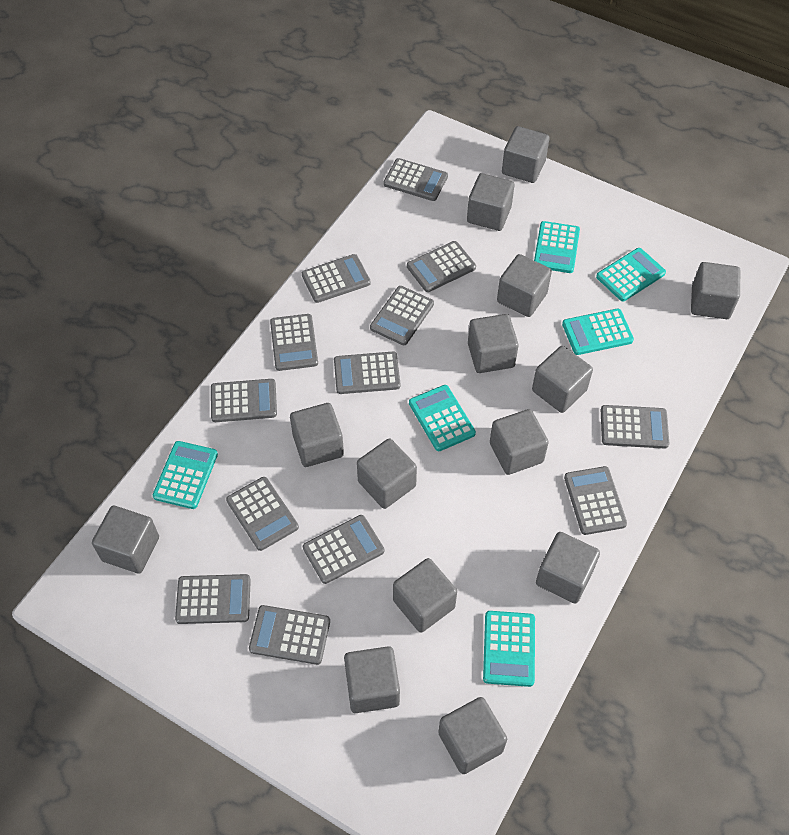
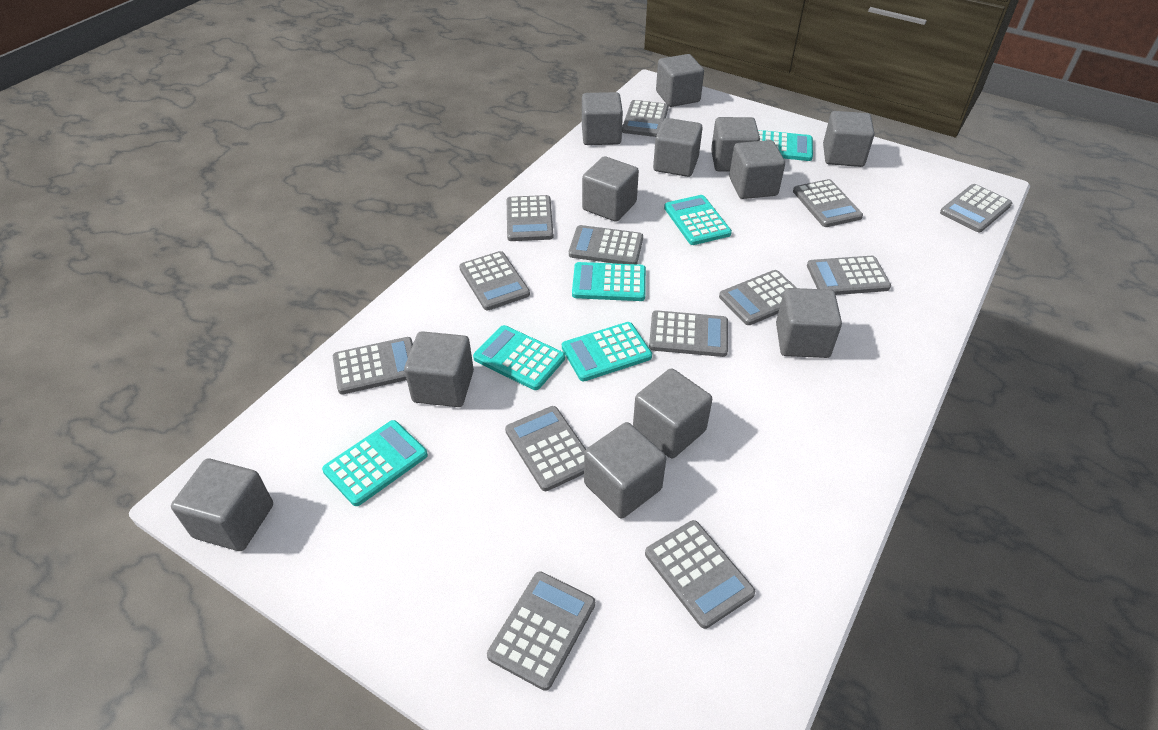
grey cube: [92,506,159,574] [290,403,344,467] [344,646,400,713] [357,438,417,509] [393,558,457,633] [438,697,507,774] [467,173,514,231] [468,314,519,373] [490,409,549,475] [497,254,552,317] [502,126,549,183] [532,346,593,413] [536,532,600,603] [691,262,740,319] = 14 -> [171,459,273,551] [404,331,474,407] [582,92,623,145] [582,156,639,222] [584,422,666,518] [633,368,712,458] [653,118,703,177] [656,54,704,107] [711,117,760,171] [729,140,785,199] [776,288,842,358] [823,111,875,167] = 12

